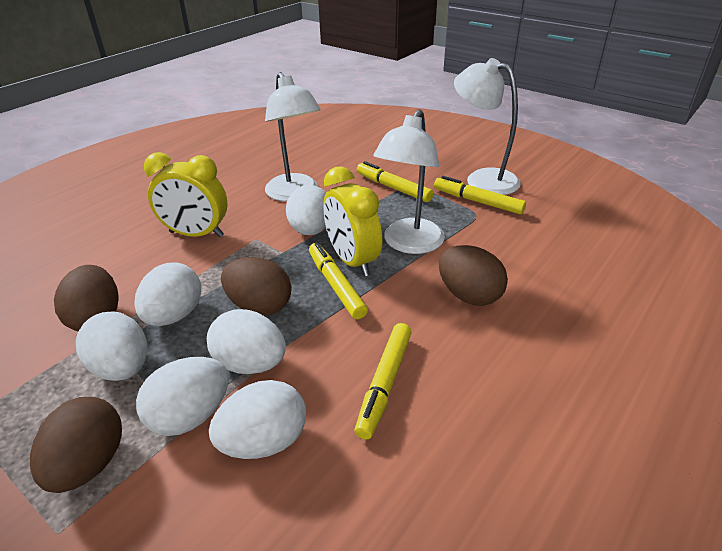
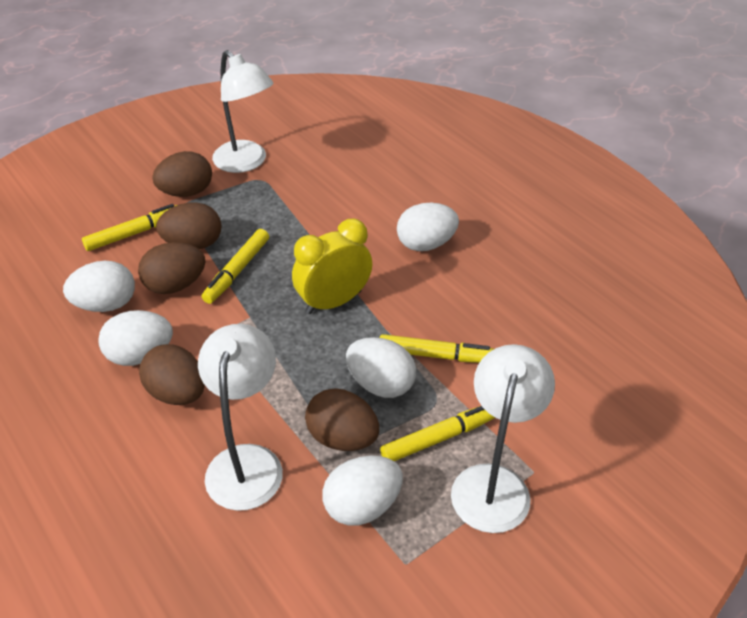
brown egg: [30,397,122,493] [54,265,118,331] [221,257,292,316] [439,245,508,306] = 4 -> [138,242,205,294] [139,344,205,405] [152,151,212,197] [156,202,222,249] [305,388,379,451] = 5
white egg: [76,311,147,381] [134,262,201,326] [136,357,229,436] [207,309,286,374] [209,380,306,459] [286,185,326,235] = 6 -> [63,261,135,312] [98,310,173,366] [322,456,403,526] [346,337,416,398] [397,203,459,251] = 5
yellow clock: [144,152,227,237] [323,166,383,276] = 2 -> [292,219,372,314] = 1

